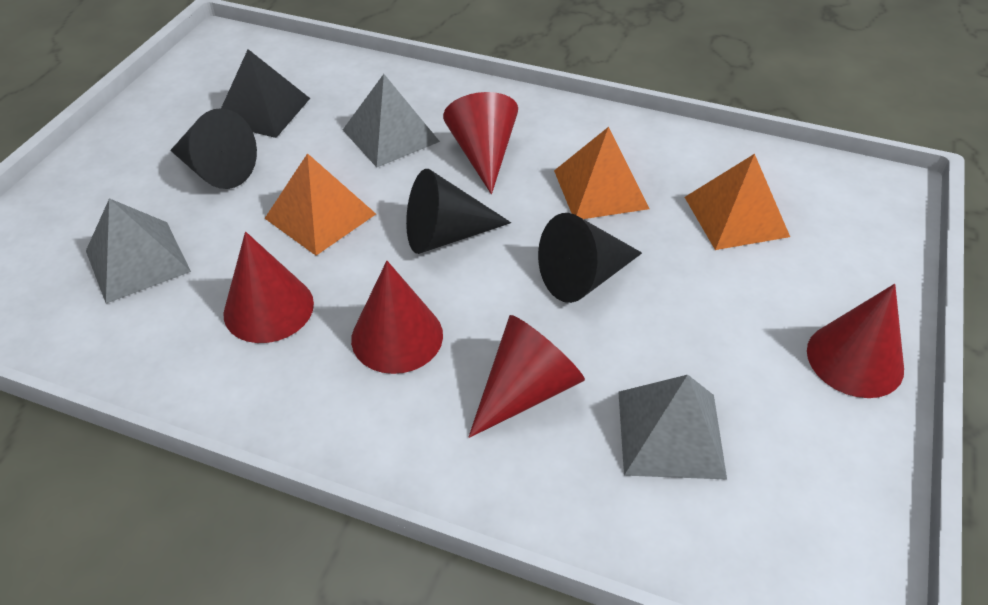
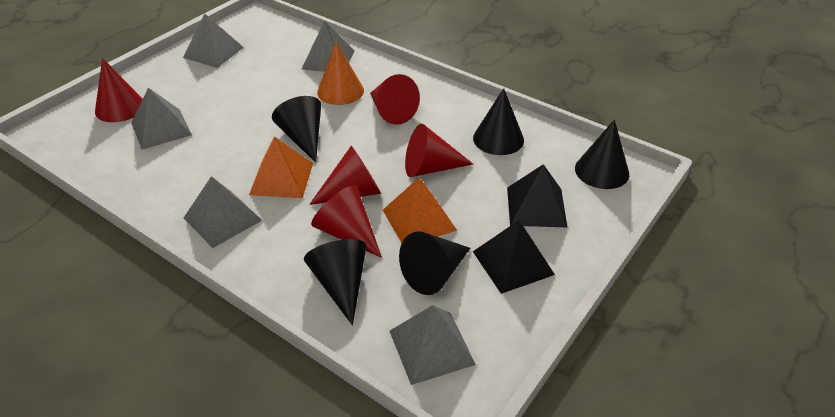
black cone: [170,108,257,189] [406,169,511,254] [538,213,642,303] = 3 -> [272,96,321,163] [304,239,367,325] [399,231,470,295] [473,88,524,155] [575,119,629,189] = 5
black pyramid: [221,49,310,138] = 1 -> [473,220,555,294] [507,164,567,227] = 2
grey pyramid: [86,198,191,304] [343,74,440,167] [618,375,727,479] = 3 -> [131,88,192,150] [183,13,244,68] [184,176,262,248] [302,20,354,72] [389,305,476,385] = 5
orange cone: none = 0 -> [317,42,364,105] = 1
orange pyramid: [265,153,376,255] [554,127,649,219] [685,154,790,250] = 3 -> [249,136,313,198] [383,177,457,243] = 2

